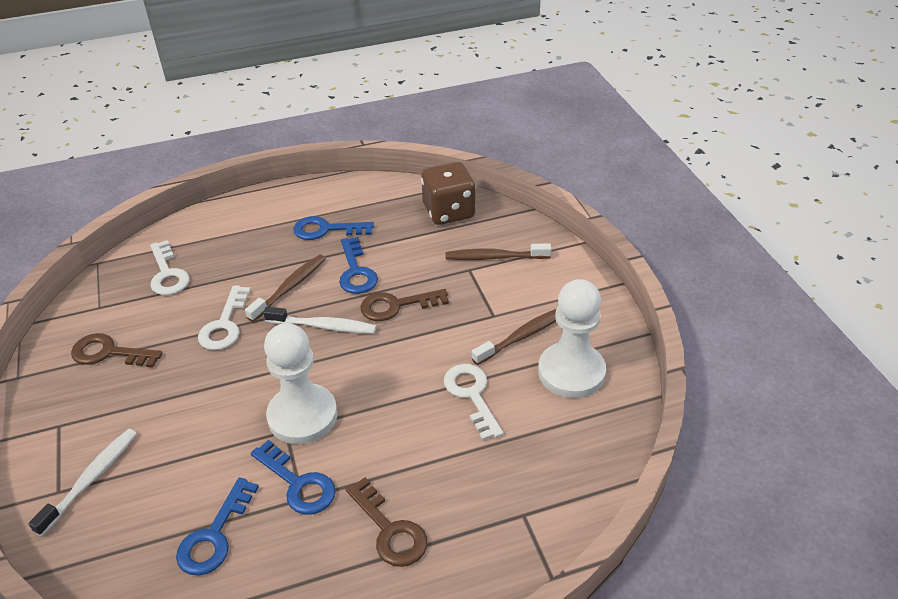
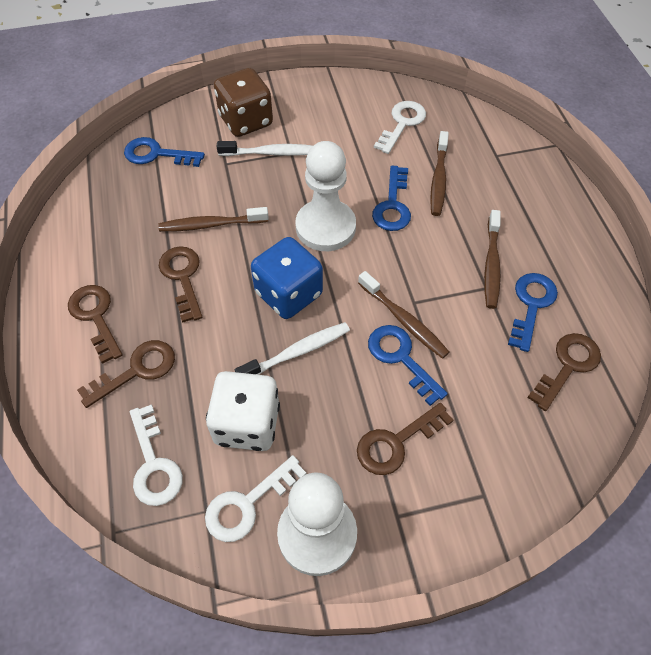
blue dice: none = 0 -> [251,237,323,319] = 1
brown key: [71,333,163,368] [345,477,427,567] [361,289,449,321] = 3 -> [68,285,123,364] [77,340,175,408] [159,246,202,323] [357,403,453,475] [527,333,601,411] = 5
brown toothbrush: [245,254,326,322] [446,244,551,260] [472,309,556,365] = 3 -> [158,207,269,232] [358,271,449,359] [430,131,449,216] [484,210,501,309] = 4
white dice: none = 0 -> [206,371,280,451] = 1

